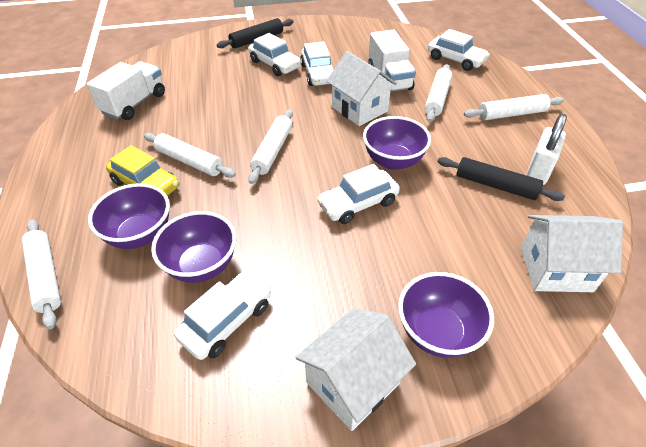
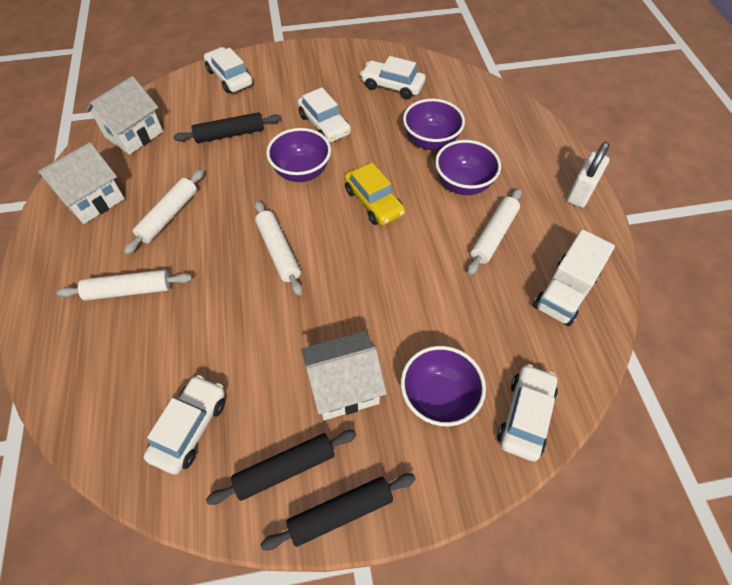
black rolling pin: [217,18,294,48] [438,157,565,201] = 2 -> [173,112,281,143] [206,430,357,505] [261,473,416,550] = 3
white rolling pin: [22,220,61,329] [144,133,236,178] [248,109,293,184] [425,64,452,122] [464,94,564,120] = 5 -> [57,270,192,301] [124,169,204,255] [255,201,302,296] [467,188,522,275] = 4
white truck: [87,61,165,120] [368,29,416,92] = 2 -> [533,229,615,326] = 1

